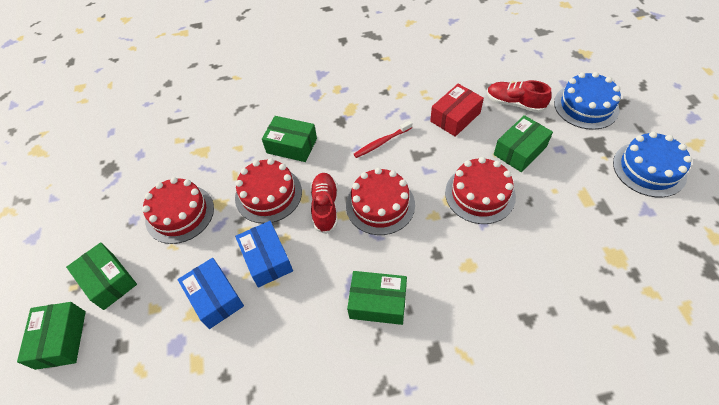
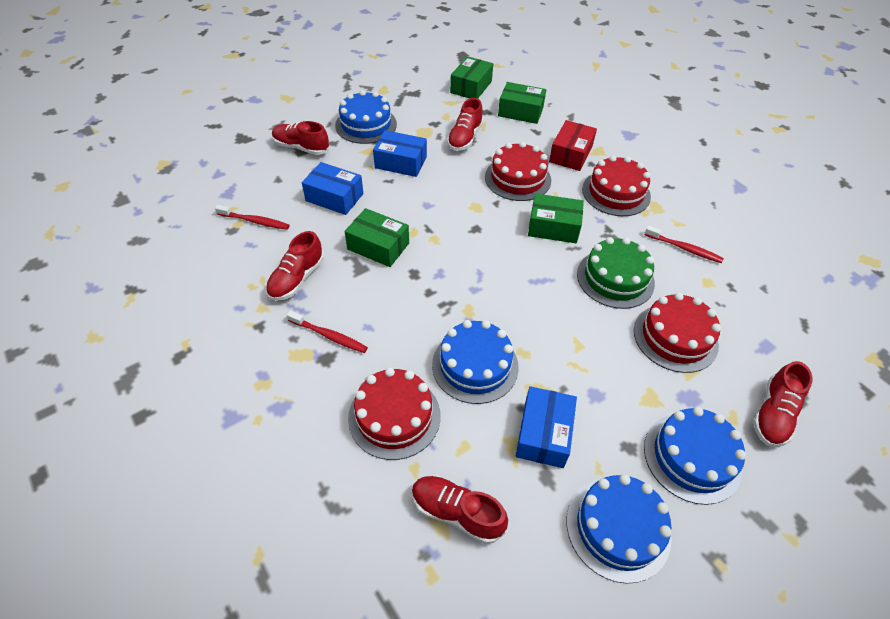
blue box: [178,258,244,329] [235,221,293,288] = 2 -> [302,162,364,215] [373,130,427,177] [516,386,577,468] = 3
blue cake: [554,72,621,130] [613,132,692,197] = 2 -> [335,90,397,144] [432,320,519,404] [567,474,672,584] [644,407,746,505] = 4
green box: [17,302,86,370] [66,242,137,310] [262,116,317,162] [347,271,407,325] [494,115,553,172] = 5 -> [345,208,409,267] [450,56,493,99] [498,82,546,124] [528,193,584,243] = 4
green cake: none = 0 -> [577,237,655,309] = 1
red shoe: [310,173,338,234] [487,80,552,113] = 2 -> [266,231,324,301] [272,121,329,155] [412,476,508,544] [447,98,483,151] [753,361,813,447] = 5
red toothbrush: [354,120,412,158] = 1 -> [215,205,289,230] [287,311,368,353] [644,225,724,263] = 3

